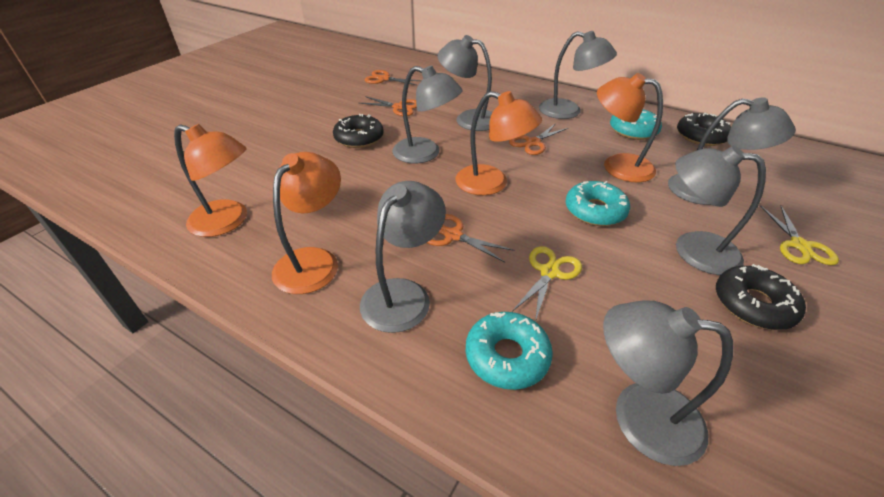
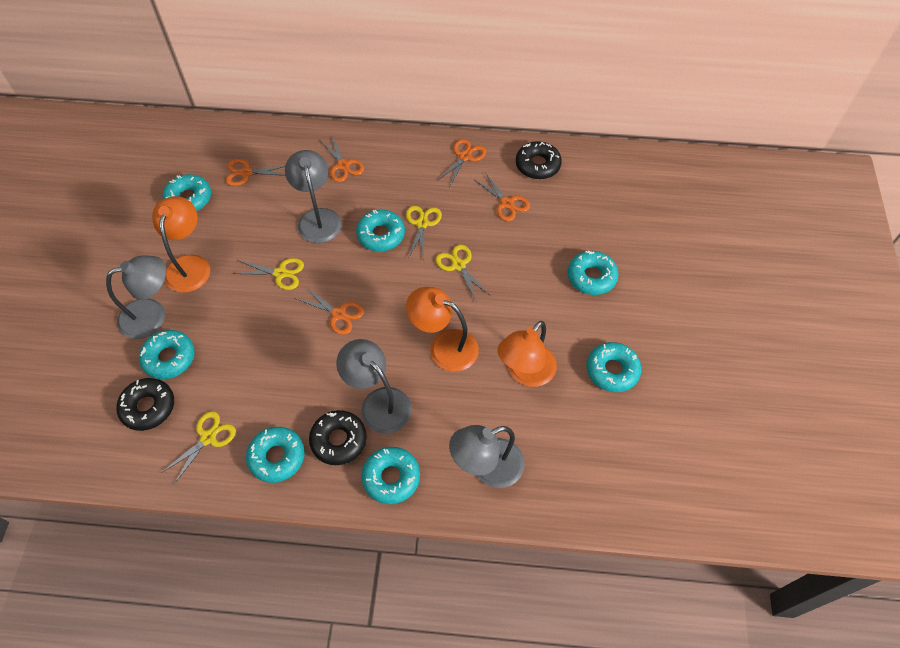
grey lamp: [360,181,446,333] [392,65,463,164] [437,35,492,131] [539,31,617,119] [603,300,733,466] [668,98,796,205] [675,146,766,275] = 7 -> [106,256,166,339] [285,150,342,243] [336,339,412,434] [449,425,525,488] = 4
orange lamp: [174,124,247,237] [272,152,341,294] [455,91,542,195] [597,73,663,183] = 4 -> [152,196,210,293] [406,287,479,372] [498,321,557,387] = 3
orange scissors: [359,96,417,116] [365,70,422,85] [427,214,514,263] [509,123,568,155] = 4 -> [226,159,285,186] [295,286,364,335] [319,134,364,182] [437,139,486,186] [475,172,530,221] = 5
turquoise donut: [466,312,553,390] [566,181,630,226] [610,109,662,140] = 3 -> [139,330,195,379] [163,174,211,211] [246,427,305,483] [356,210,405,251] [361,447,420,504] [567,251,619,295] [586,342,642,392] = 7
yellow scissors: [512,246,582,322] [760,205,839,265] = 2 -> [161,411,236,484] [233,258,304,290] [406,206,442,259] [436,244,490,302] = 4

